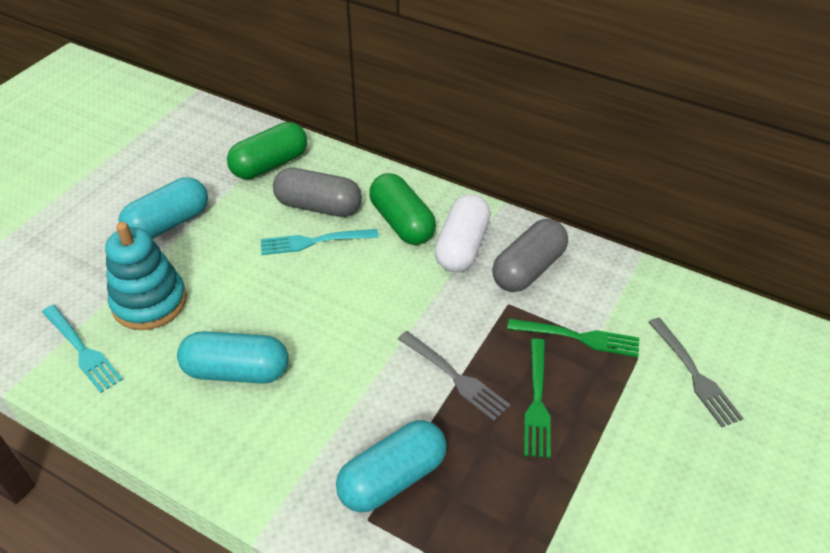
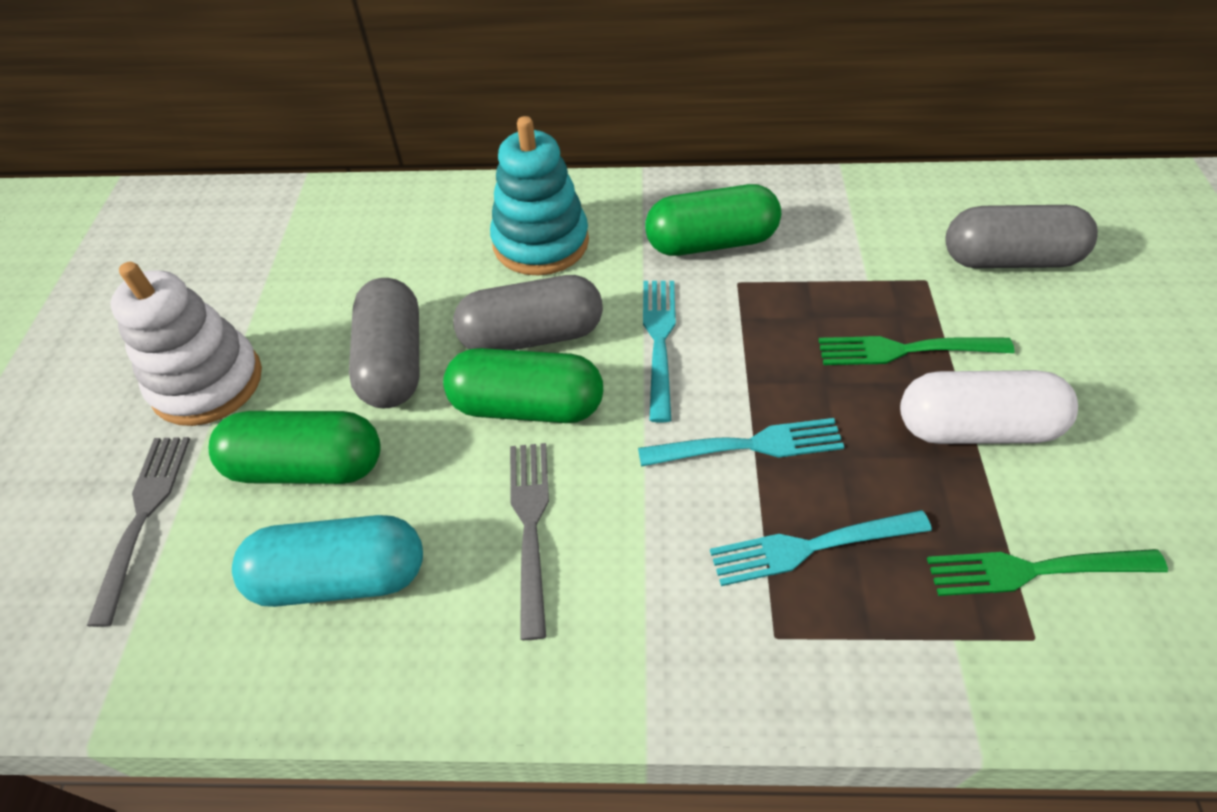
green capsule: [227,122,307,179] [369,173,436,245] = 2 -> [209,411,381,484] [443,348,603,423] [645,184,781,256] = 3
grey capsule: [273,168,362,217] [492,219,568,292] = 2 -> [349,278,419,408] [453,275,603,350] [945,205,1098,268] = 3
turquoise capsule: [118,177,208,239] [177,331,289,384] [336,420,447,513] = 3 -> [232,515,423,607] = 1
turquoise fork: [42,305,123,393] [261,229,379,255] = 2 -> [638,418,844,467] [643,281,676,422] [710,510,932,586] = 3
white stacking toy: none = 0 -> [111,262,262,426] = 1

